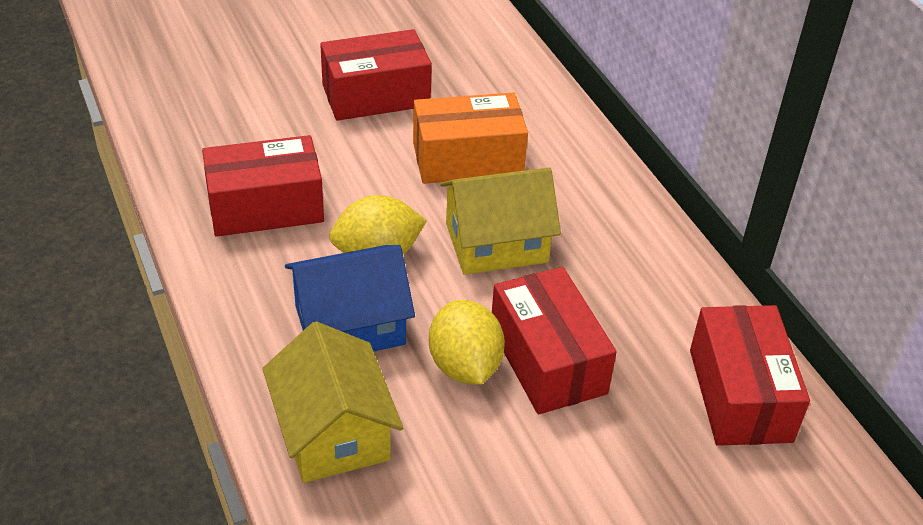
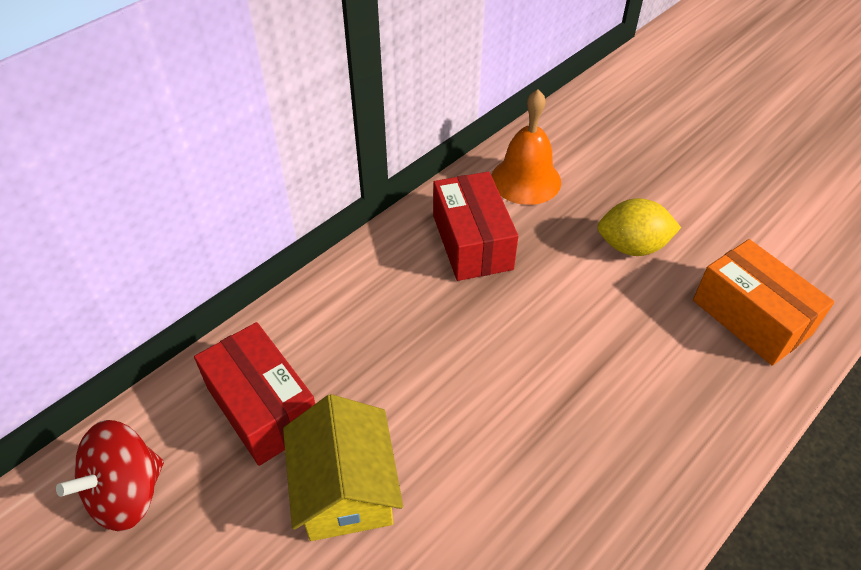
blue house: [285,245,415,351] = 1 -> none = 0
orange bell: none = 0 -> [491,89,561,205] = 1
red box: [202,135,324,237] [320,29,432,121] [492,267,617,414] [690,305,810,446] = 4 -> [194,322,315,466] [433,172,518,281] = 2
red spinning top: none = 0 -> [56,420,164,532] = 1
yellow house: [262,321,403,483] [440,167,561,275] = 2 -> [283,394,403,541] = 1
yellow lemon: [329,195,427,254] [429,300,505,385] = 2 -> [597,198,681,256] = 1

